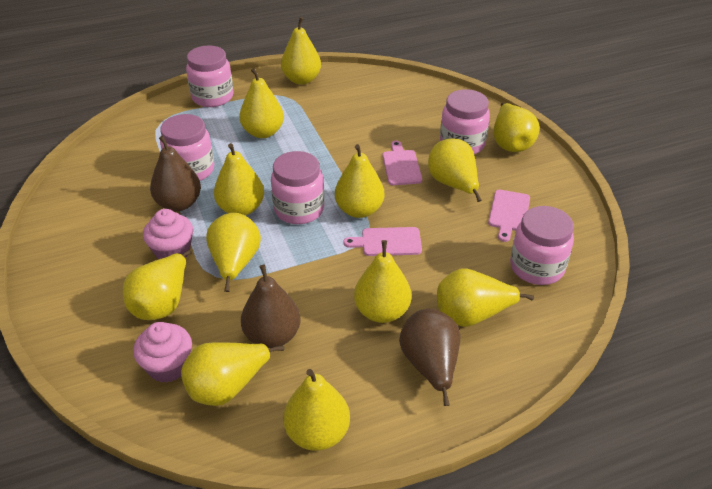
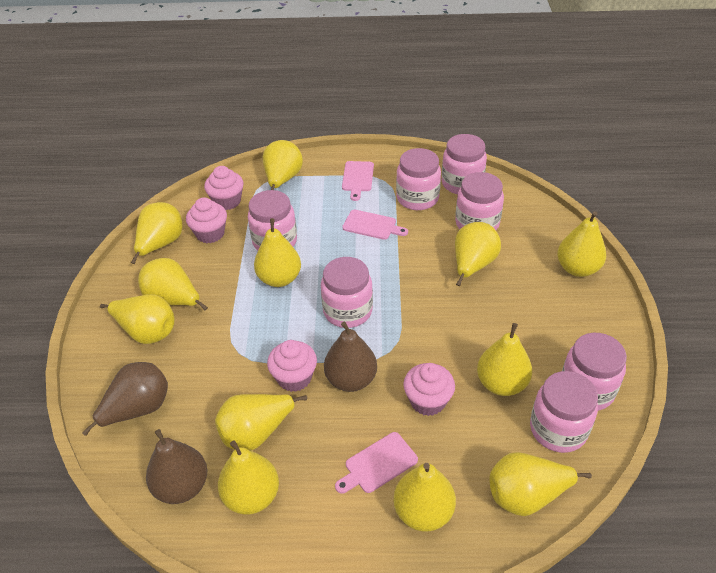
pink cupcake: [133,322,192,383] [143,209,193,259] = 2 -> [186,197,227,243] [204,166,244,210] [267,340,317,392] [403,363,455,416] = 4
pink jar: [160,114,214,181] [186,45,233,107] [271,151,324,224] [440,89,490,154] [510,206,574,285] = 5 -> [248,190,297,251] [321,257,373,328] [396,148,441,210] [442,134,487,194] [455,172,504,230] [530,371,598,453] [562,333,627,411] = 7

